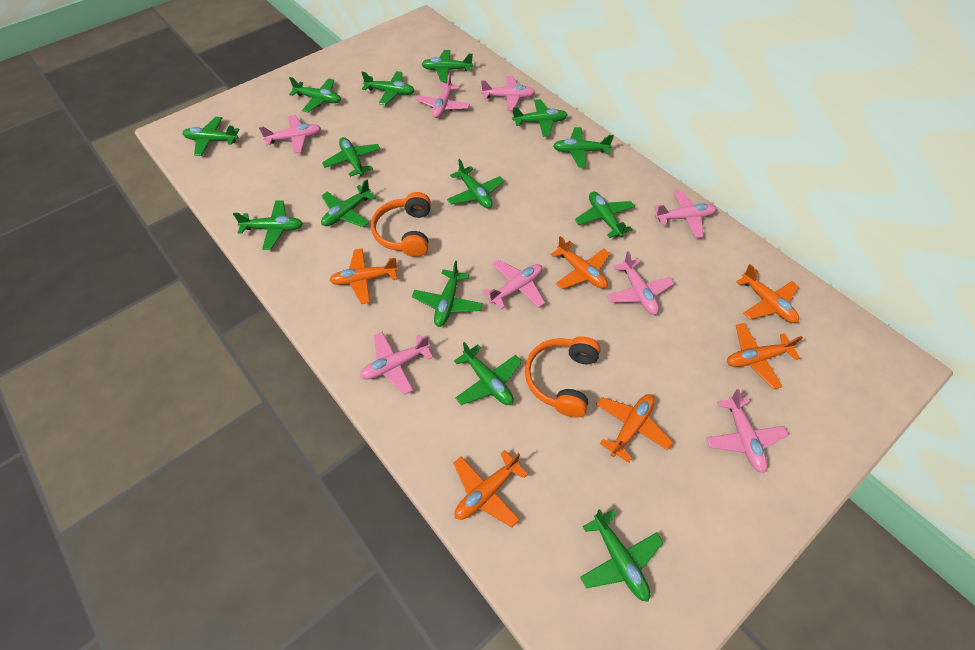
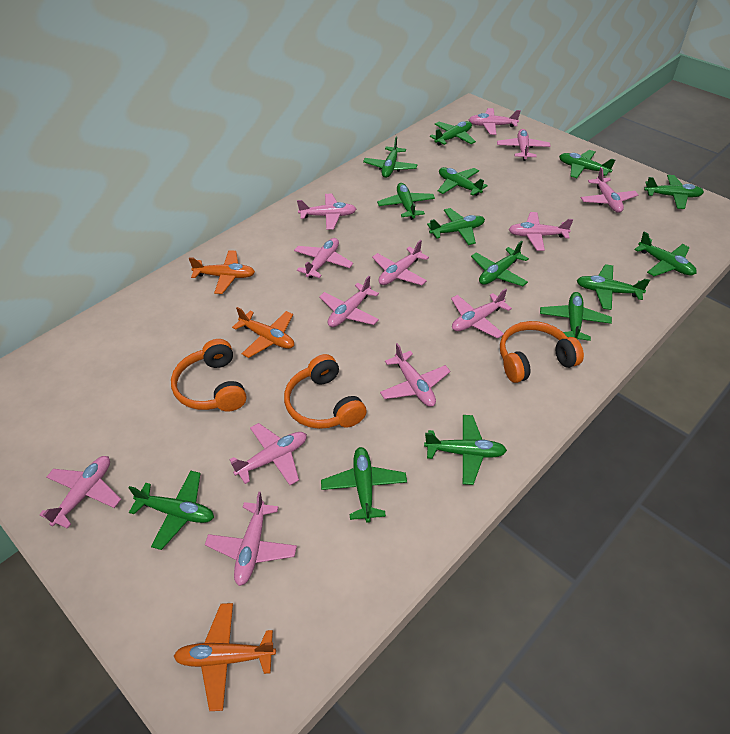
orange headphones: [371,192,431,257] [525,336,601,418] = 2 -> [171,339,247,411] [284,354,367,429] [500,321,584,383] = 3
orange plane: [329,248,398,304] [453,450,528,528] [550,236,610,289] [596,394,673,463] [727,323,803,389] [736,264,799,323] = 6 -> [174,603,276,711] [189,250,255,294] [232,307,294,358] = 3
pink plane: [259,115,321,153] [360,332,433,395] [415,73,470,118] [481,76,535,110] [483,260,545,309] [607,251,674,315] [654,190,716,238] [706,389,788,473] = 8 -> [39,456,121,529] [205,492,297,586] [230,423,307,485] [294,238,353,278] [297,193,356,230] [319,276,379,327] [372,240,429,285] [380,343,451,407] [451,289,512,339] [469,108,521,135] [497,129,551,161] [509,212,573,251] [581,167,638,213] = 13

